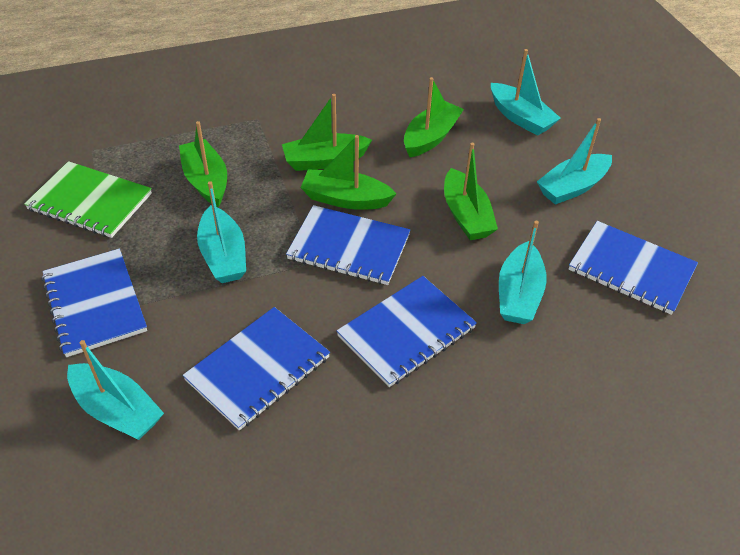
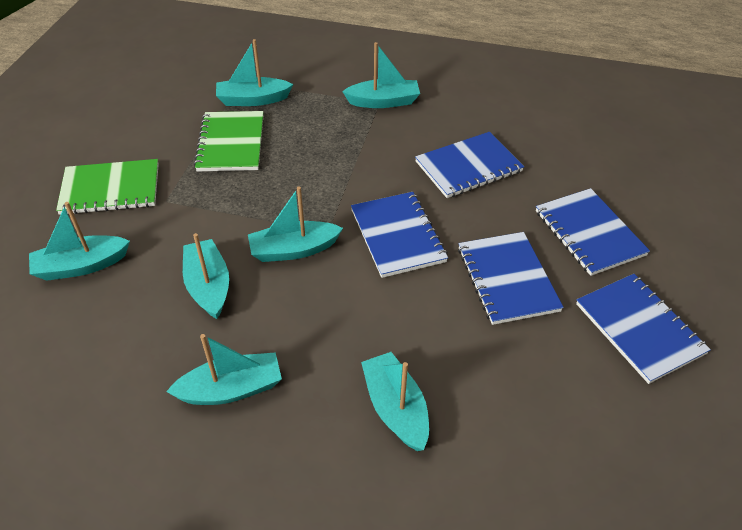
green boat: [179,121,227,207] [282,94,372,171] [301,135,397,210] [404,77,464,157] [444,143,498,240] = 5 -> none = 0
green notebook: [24,161,152,238] = 1 -> [56,159,159,215] [194,111,264,172] = 2
turquoise boat: [67,340,164,440] [197,181,246,283] [491,49,561,136] [499,220,547,324] [537,118,612,205] = 5 -> [29,202,130,281] [166,334,282,405] [183,233,229,319] [216,39,293,106] [248,186,343,262] [342,42,420,108] [361,352,429,451] = 7

